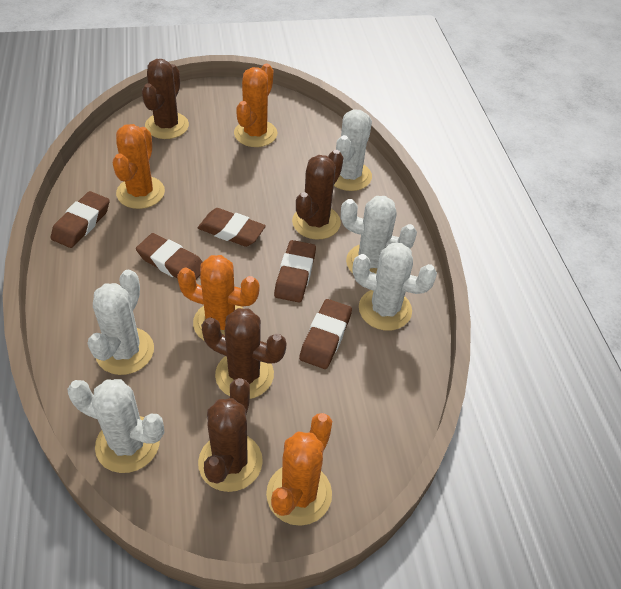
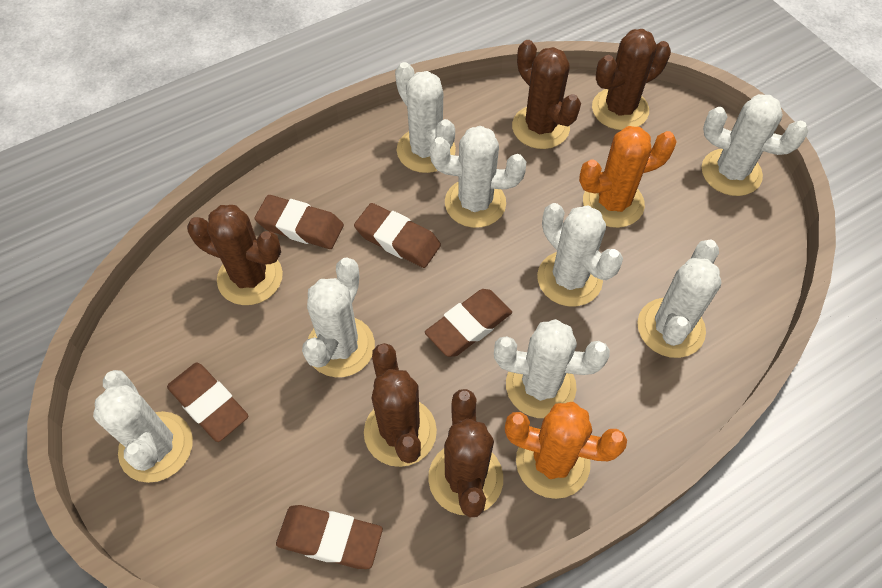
brown cactus: [142,59,189,139] [198,378,263,492] [201,308,286,399] [292,150,343,240] = 4 -> [187,205,283,305] [364,343,437,467] [428,389,503,517] [512,40,581,149] [592,29,671,130] = 5
orange cactus: [113,124,165,209] [177,255,259,340] [234,64,277,147] [266,413,332,526] = 4 -> [505,402,627,499] [579,126,677,228] = 2
white cactus: [68,379,164,473] [87,269,154,375] [334,109,372,191] [341,196,417,273] [353,243,437,331] = 5 -> [93,370,193,483] [302,257,375,377] [395,62,456,173] [430,126,526,228] [494,319,610,418] [537,203,623,307] [637,239,721,358] [702,94,808,196] = 8

